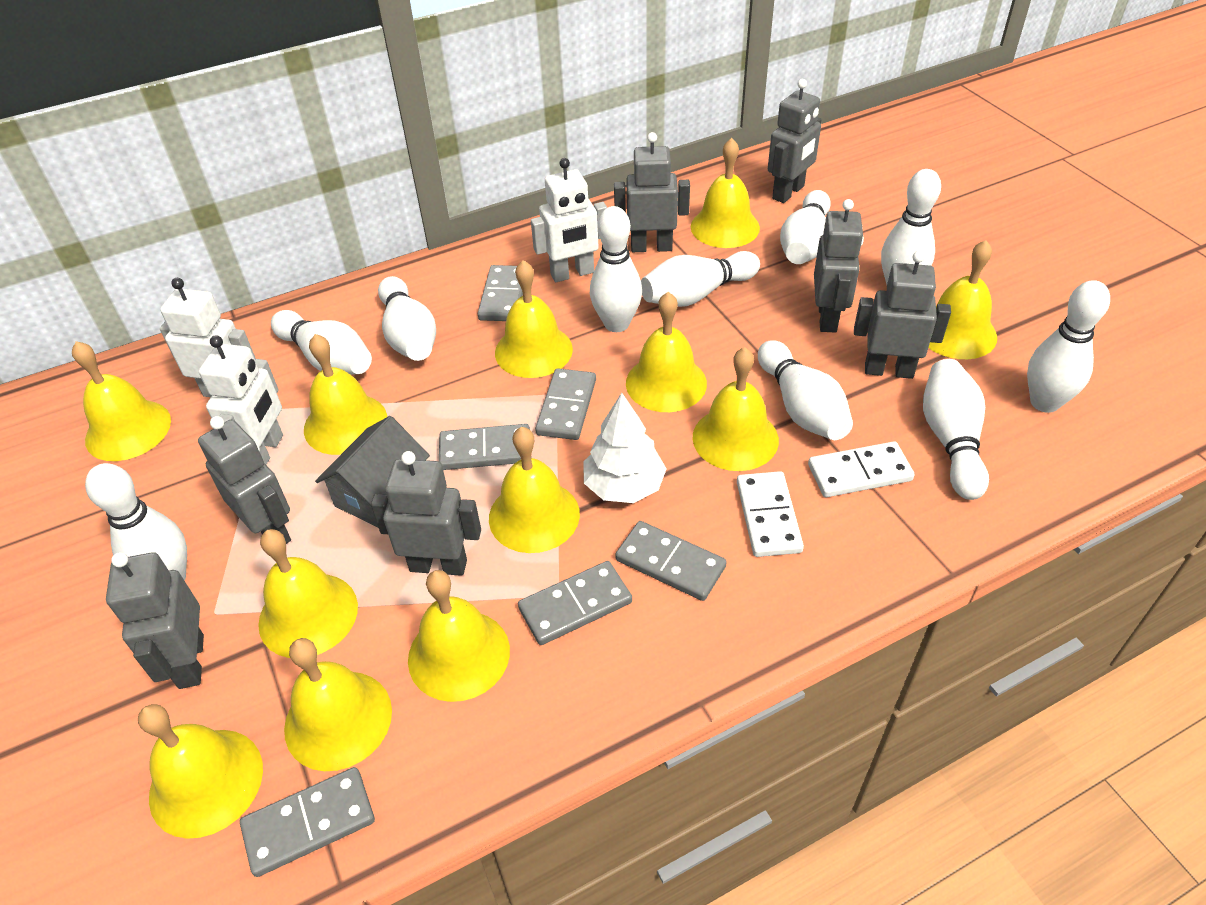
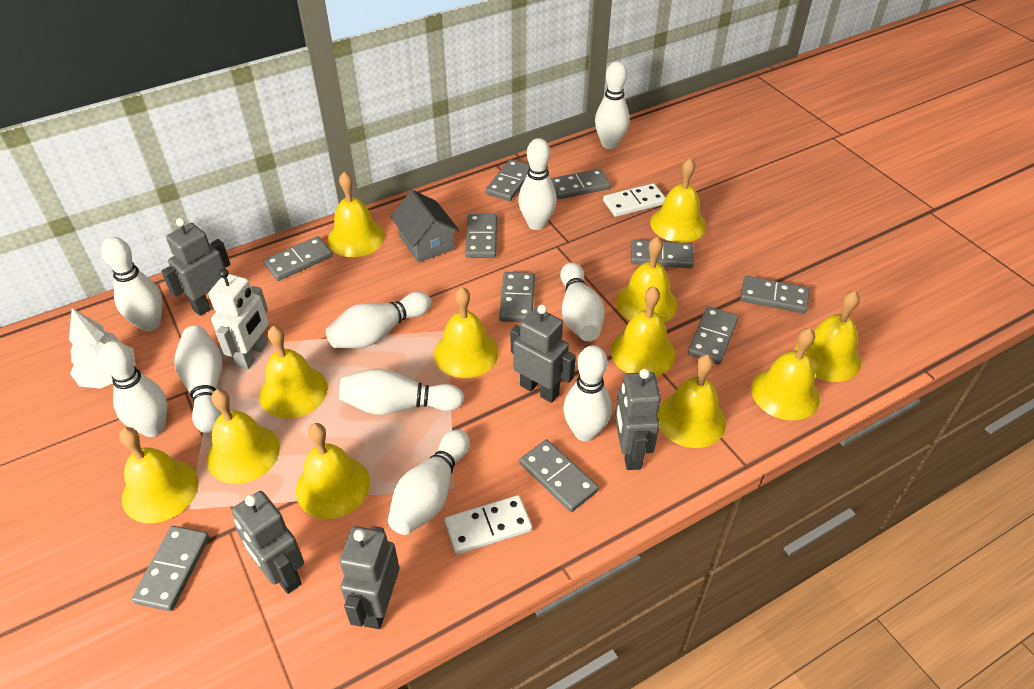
grey domino: [240,767,375,877] [439,424,530,470] [478,265,523,321] [518,561,632,645] [535,368,596,440] [615,521,727,601] = 6 -> [131,526,209,611] [263,236,333,281] [465,214,497,258] [486,159,530,201] [499,272,535,322] [520,440,599,512] [550,168,611,199] [631,240,694,268] [688,306,738,364] [740,276,809,314] = 10
grey robot: [106,552,204,689] [198,416,291,544] [371,451,481,576] [614,132,690,252] [768,79,822,203] [814,199,864,332] [854,251,951,379] = 7 -> [161,218,230,316] [232,491,304,594] [340,526,399,629] [511,304,576,403] [615,369,661,470] = 5
white robot: [160,278,256,397] [199,335,283,465] [531,158,607,282] = 3 -> [208,269,269,370] = 1

